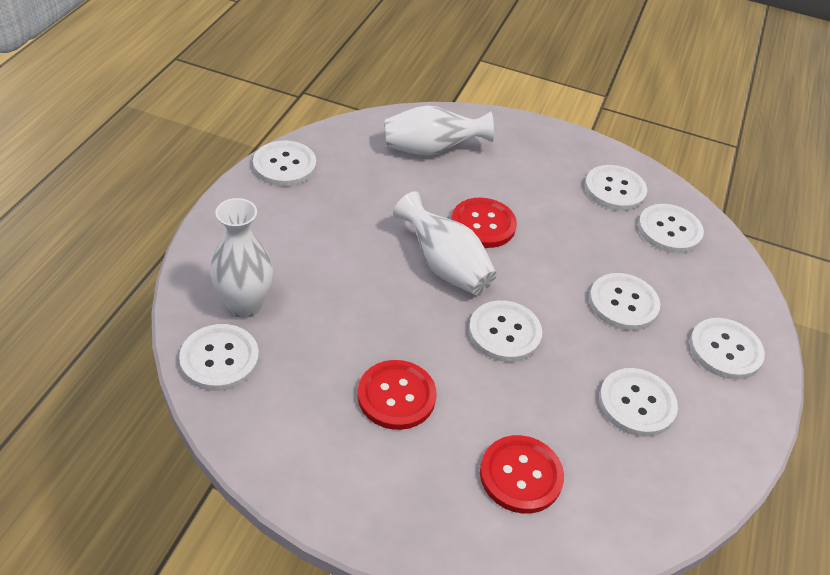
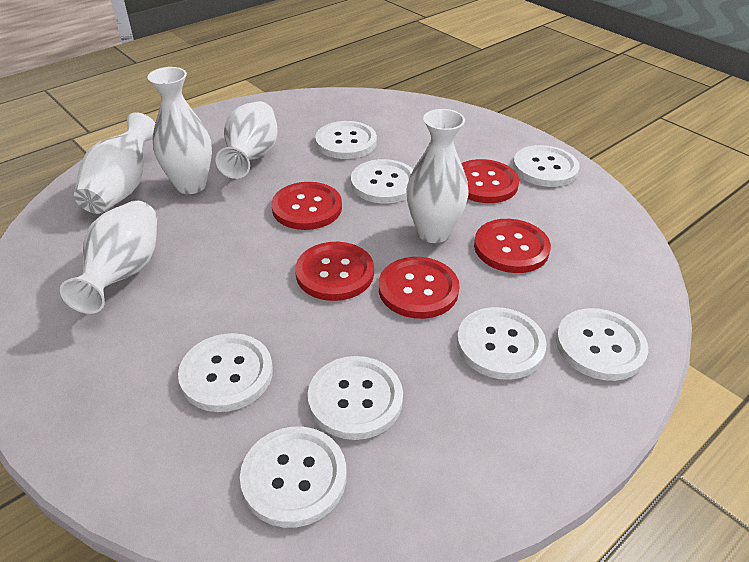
red button: [358,360,436,430] [451,198,517,248] [480,435,564,514] = 3 -> [271,182,342,230] [295,242,374,301] [379,257,459,319] [461,159,519,203] [474,219,551,273] = 5
white vase: [210,198,273,318] [385,105,494,156] [393,191,497,295] = 3 -> [60,200,157,314] [74,112,155,214] [147,67,212,194] [215,101,278,179] [406,109,469,243] = 5

